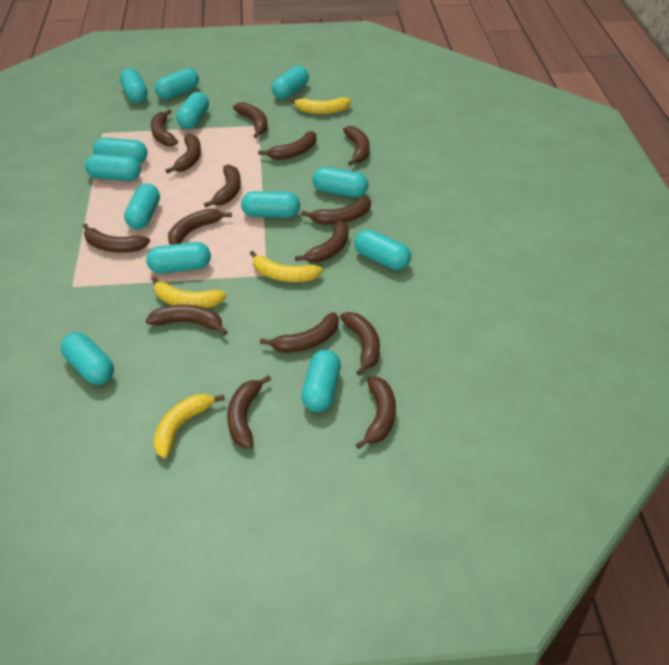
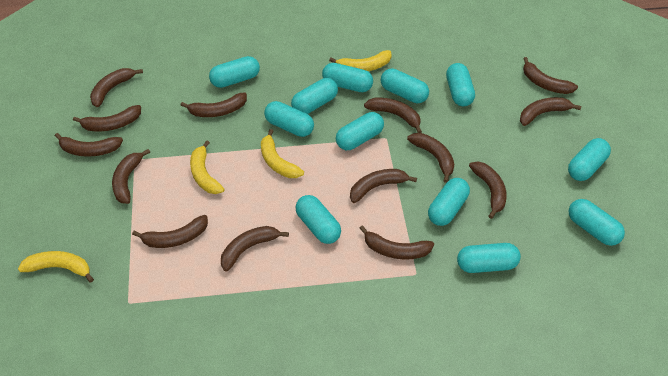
brown banana: [83,223,150,253] [146,305,228,335] [151,109,178,146] [165,134,201,174] [168,208,232,245] [204,164,241,207] [227,375,271,448] [233,102,268,138] [258,131,316,160] [260,312,339,353] [295,220,349,263] [301,197,371,225] [340,312,380,376] [343,126,370,166] [355,376,396,449] = 15 -> [55,133,123,157] [73,105,141,131] [90,68,143,107] [112,149,150,204] [132,215,208,248] [181,93,247,117] [221,226,289,272] [350,169,417,203] [360,225,434,260] [364,98,422,133] [407,133,454,183] [469,161,507,219] [520,97,582,126] [523,57,578,94] = 14
turquoise capsule: [61,332,114,385] [85,154,141,181] [93,138,147,163] [120,68,148,103] [124,184,160,229] [147,242,211,274] [155,68,199,99] [176,92,209,129] [241,191,300,218] [272,66,309,99] [301,350,341,412] [312,167,369,197] [354,229,411,270] = 13 -> [209,56,260,88] [264,101,314,137] [291,78,338,114] [295,195,341,244] [322,63,373,92] [336,112,384,150] [381,68,429,103] [428,178,470,226] [446,63,475,106] [457,243,521,273] [568,138,611,181] [569,199,625,246] = 12

